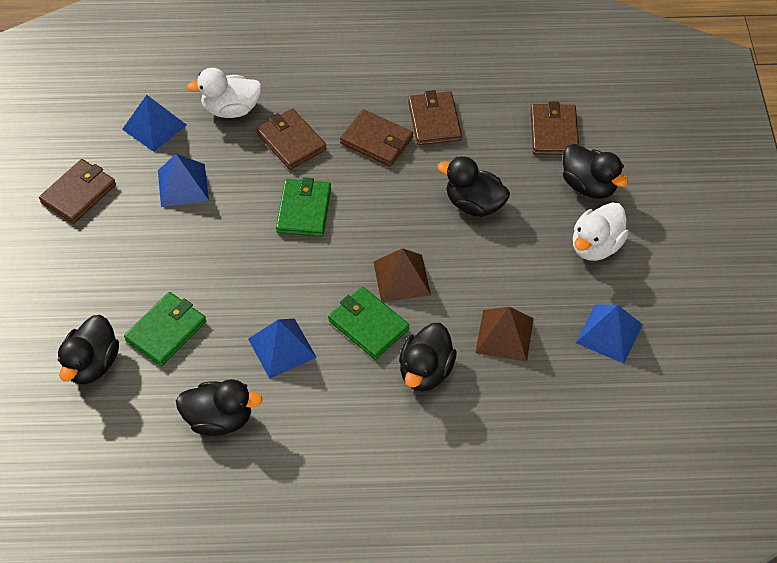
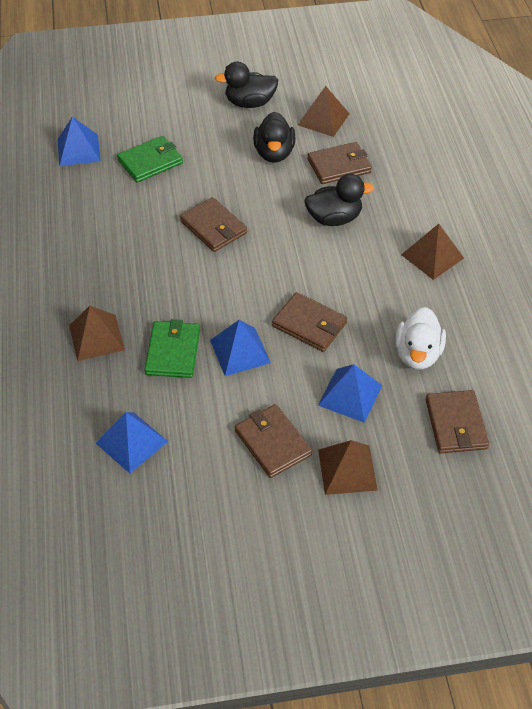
black duck: [58,315,119,385] [176,379,263,436] [399,323,457,391] [437,156,510,217] [563,144,628,199] = 5 -> [215,62,278,108] [253,112,296,163] [305,174,374,226] = 3
brown pyramid: [373,248,431,302] [475,307,534,362] = 2 -> [69,306,125,361] [298,86,350,137] [318,440,378,495] [401,224,464,280] = 4
green wallet: [124,292,206,366] [276,177,331,237] [328,287,410,360] = 3 -> [117,136,183,183] [145,319,200,378] = 2
white duck: [187,68,262,118] [573,202,629,261] = 2 -> [395,307,446,370] = 1

